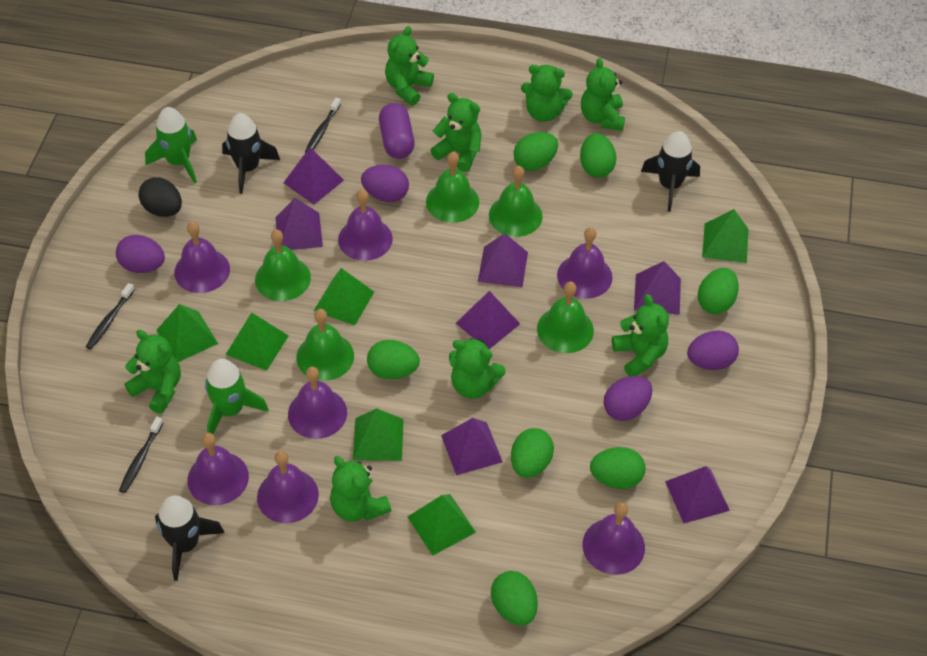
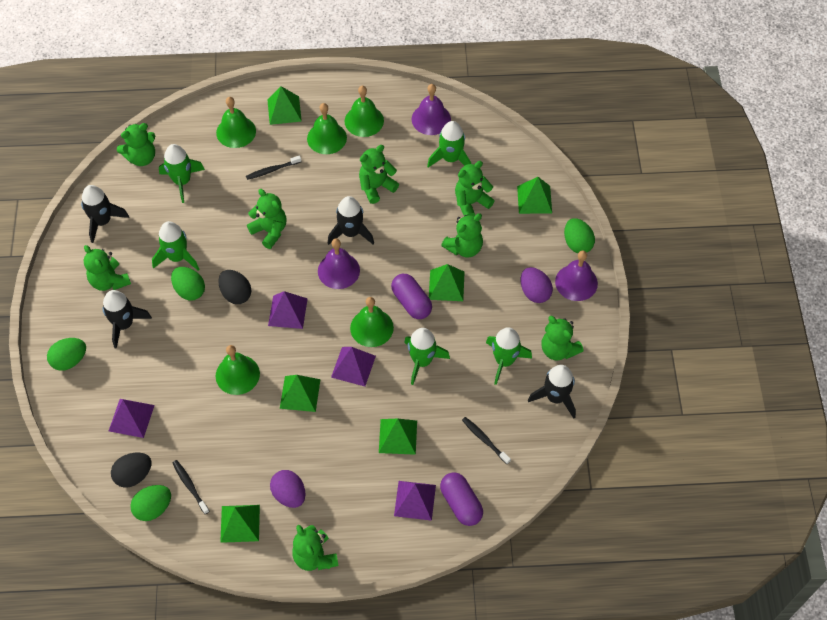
black egg: [139,177,182,217] = 1 -> [111,453,151,488] [218,270,251,304] = 2
black rocket: [155,495,224,581] [222,113,280,194] [641,131,700,212] = 3 -> [81,185,129,243] [102,290,152,349] [328,196,374,245] [528,365,576,418] = 4
green egg: [367,340,420,379] [491,571,538,626] [511,428,554,478] [514,132,558,171] [580,133,616,178] [590,447,646,489] [698,268,739,314] = 7 -> [47,338,86,371] [130,485,171,521] [171,267,205,301] [564,218,595,253] = 4
green rocket: [145,107,197,184] [205,359,268,434] = 2 -> [152,221,199,271] [159,144,205,203] [404,328,450,385] [427,121,471,167] [486,327,532,385] = 5
purple bell: [174,221,230,293] [187,433,249,505] [257,451,319,523] [288,367,347,439] [338,189,393,261] [557,227,613,299] [582,502,645,575] = 7 -> [318,238,360,289] [412,84,451,135] [555,251,598,301] = 3
purple capsule: [379,103,415,159] = 1 -> [391,274,432,319] [440,472,483,526] = 2
purple egg: [116,235,165,273] [361,165,409,202] [604,376,652,421] [687,330,739,370] = 4 -> [270,470,305,508] [521,267,553,303] = 2
purple pyramid: [276,198,323,250] [284,147,344,205] [441,418,503,475] [456,291,520,349] [478,233,528,287] [634,261,681,315] [665,466,730,523] = 7 -> [109,399,155,438] [268,291,308,329] [331,347,376,386] [394,481,436,521] = 4

